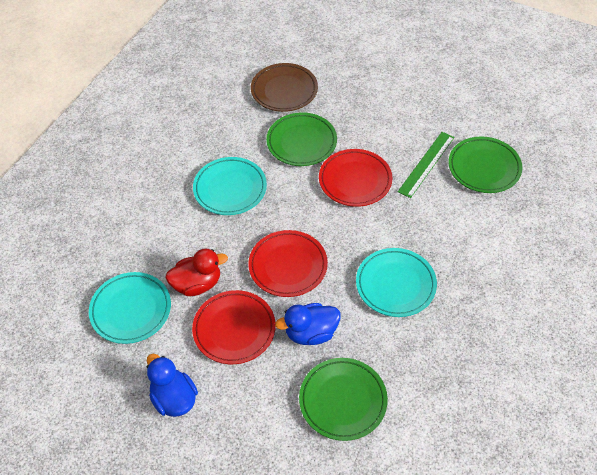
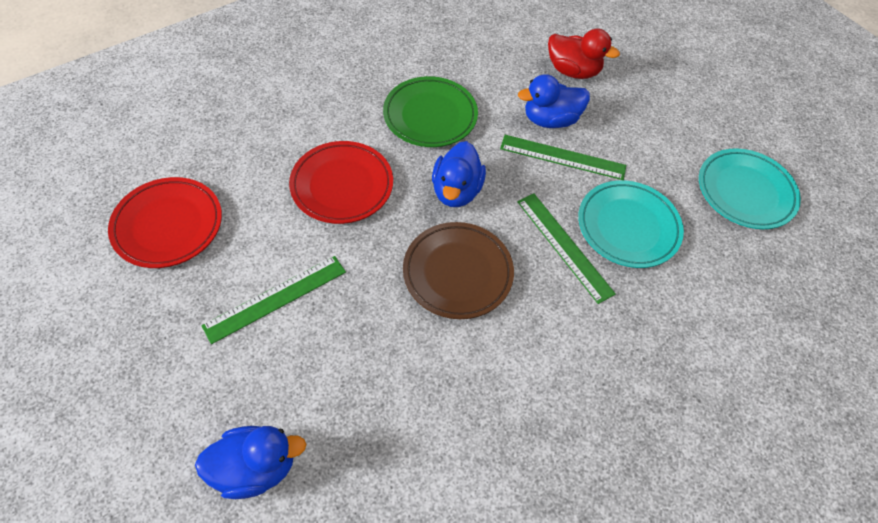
blue duck: [146,353,198,417] [275,303,341,345] = 2 -> [195,426,307,499] [432,141,486,207] [518,74,590,128] = 3
green plate: [266,112,337,166] [299,358,388,441] [448,137,522,193] = 3 -> [383,76,478,147] = 1
green ruler: [398,132,454,198] = 1 -> [201,256,346,344] [500,135,626,180] [517,193,616,304] = 3
red plate: [192,290,276,364] [248,230,328,297] [319,149,392,207] = 3 -> [108,177,222,268] [289,141,393,224] = 2
turquoise plate: [89,272,171,344] [193,157,267,215] [356,248,437,317] = 3 -> [578,180,684,268] [699,148,801,229] = 2

